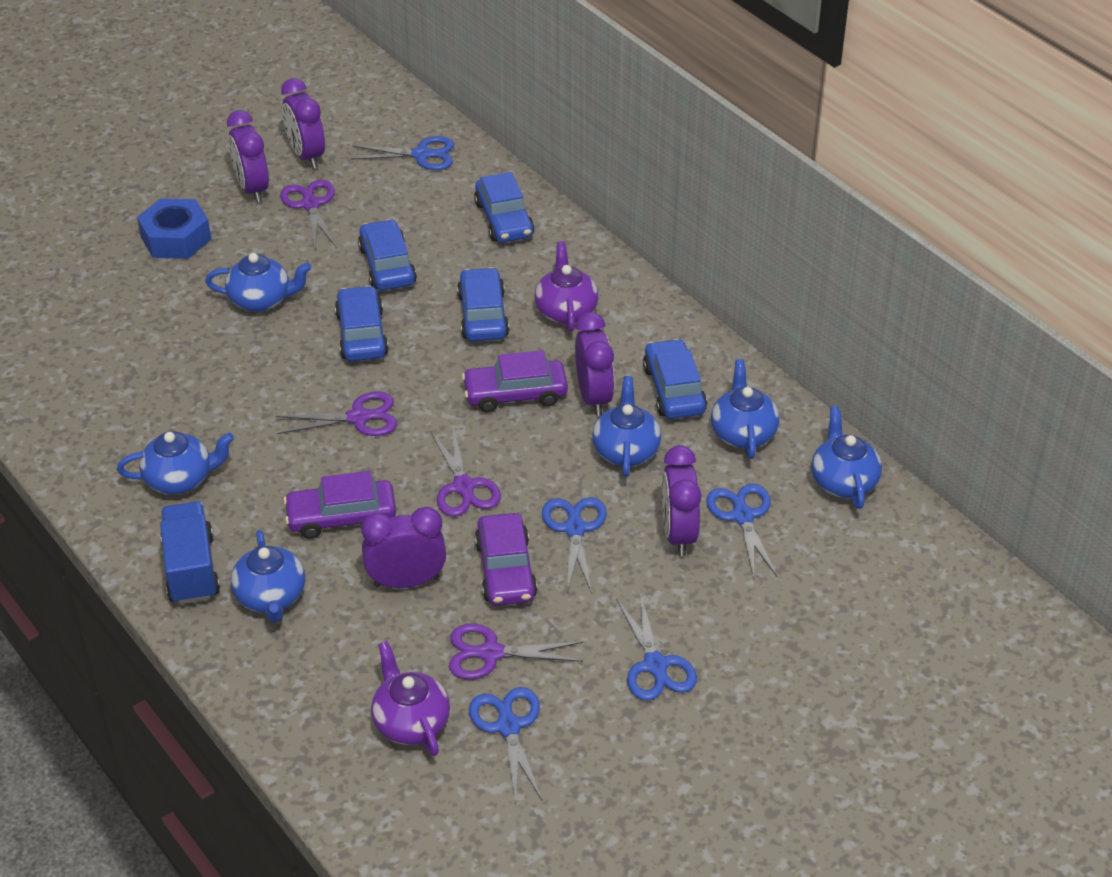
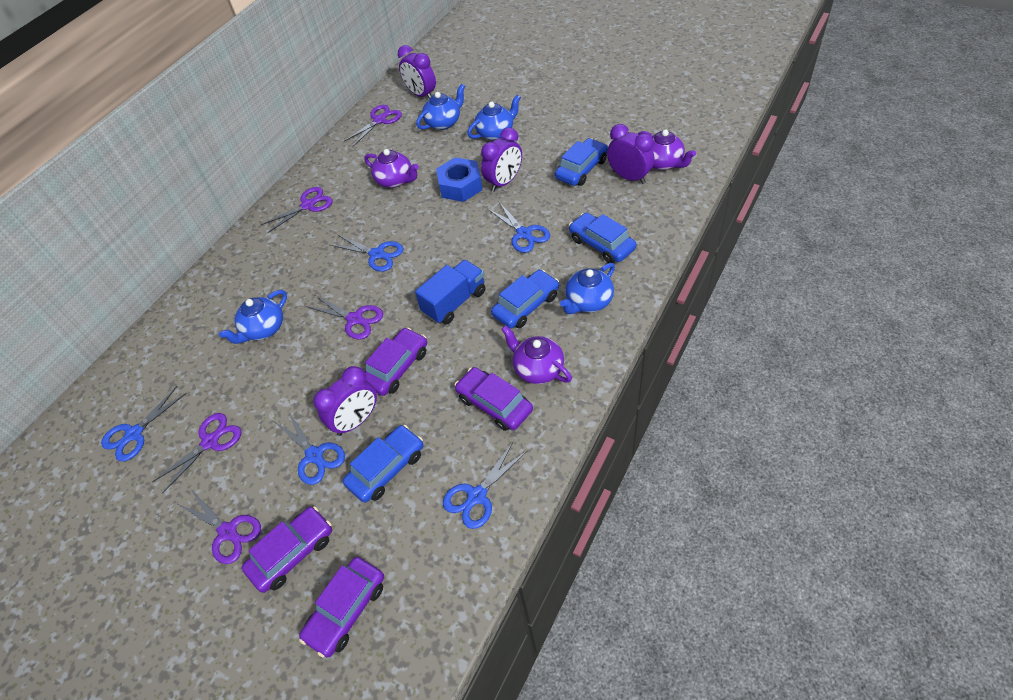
blue car: [335,285,389,361] [358,219,417,291] [457,267,509,341] [474,172,534,243] [643,339,707,419] = 5 -> [343,425,423,503] [491,270,559,329] [555,138,608,186] [569,212,637,263] = 4
blue teapot: [117,431,234,495] [205,253,311,312] [231,530,305,623] [592,376,661,477] [711,359,779,459] [811,406,882,509] = 6 -> [219,290,287,344] [416,84,465,130] [467,95,521,140] [560,263,615,314] = 4
purple car: [283,471,396,539] [462,350,568,413] [475,513,537,606] = 3 -> [242,507,332,593] [299,557,384,658] [365,327,427,396] [455,367,533,431] = 4
purple clock: [227,110,269,203] [281,78,325,169] [361,507,446,588] [575,312,614,416] [662,446,702,556] = 5 -> [313,366,377,436] [398,45,436,99] [481,127,522,192] [607,124,654,184] = 4
purple scissors: [276,391,397,436] [280,180,336,247] [431,428,501,517] [449,624,583,680] = 4 -> [152,413,242,493] [178,490,261,564] [261,187,333,233] [306,295,383,340] [344,105,402,146] = 5
purple teapot: [371,641,450,756] [535,242,598,332] = 2 -> [365,149,419,188] [501,325,572,384] [638,130,696,170] = 3

